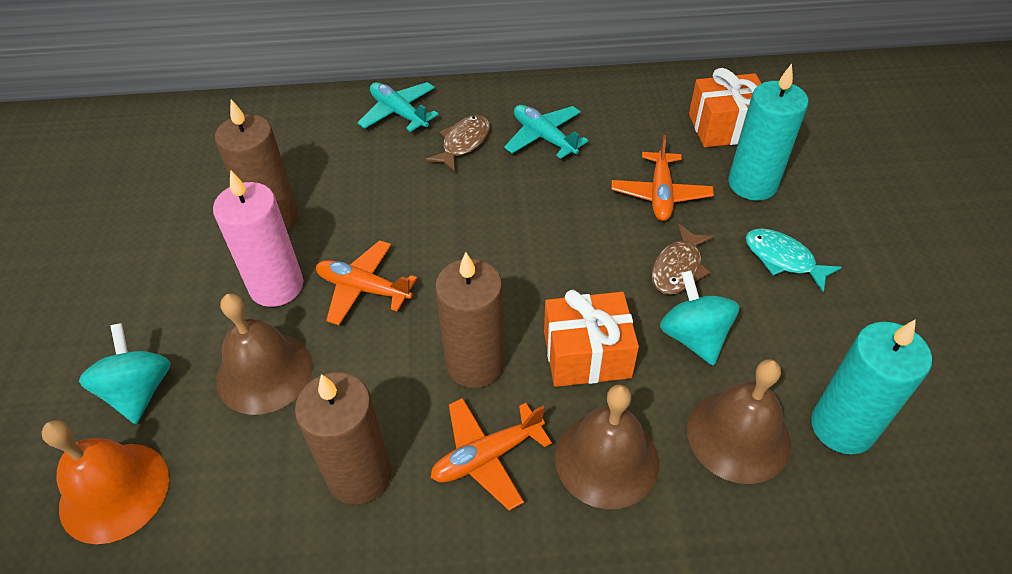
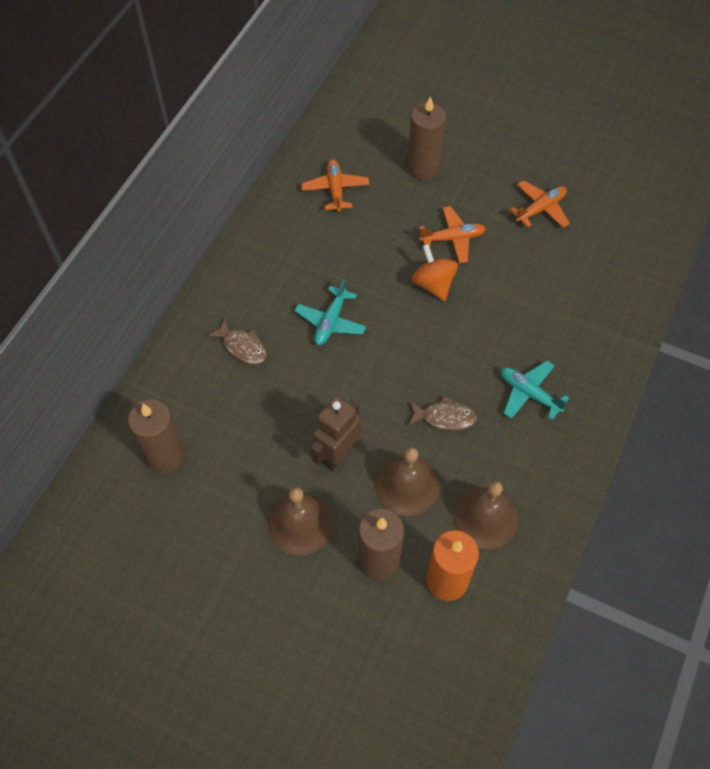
brown robot: none = 0 -> [311,396,361,471] = 1
orange bell: [41,420,169,544] = 1 -> none = 0
orange candle: none = 0 -> [426,530,479,601] = 1
orange gift: [544,290,639,387] [689,68,762,147] = 2 -> none = 0
orange spinning top: none = 0 -> [412,244,458,301] = 1
pink candle: [213,170,304,307] = 1 -> none = 0
turquoise candle: [728,63,808,200] [811,319,932,454] = 2 -> none = 0
turquoise fish: [746,229,842,292] = 1 -> none = 0
turquoise spinning top: [79,323,170,424] [660,270,739,366] = 2 -> none = 0

